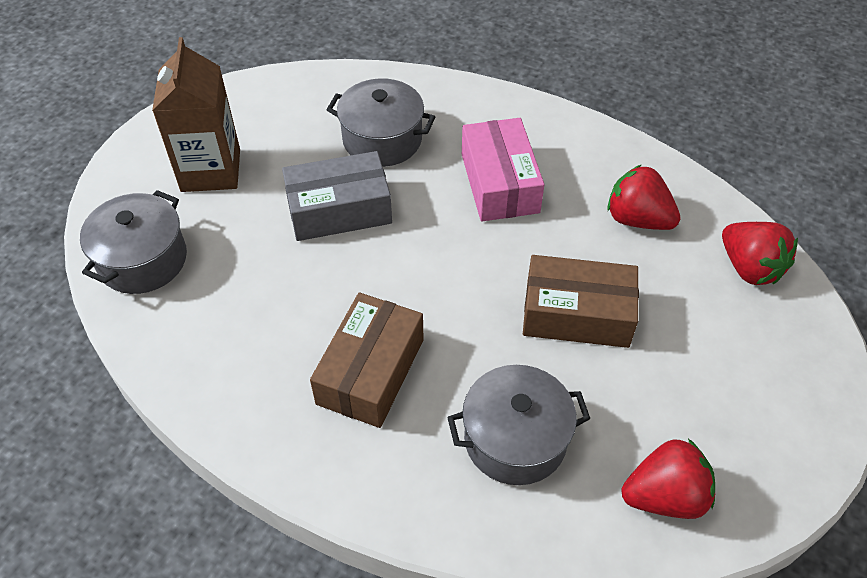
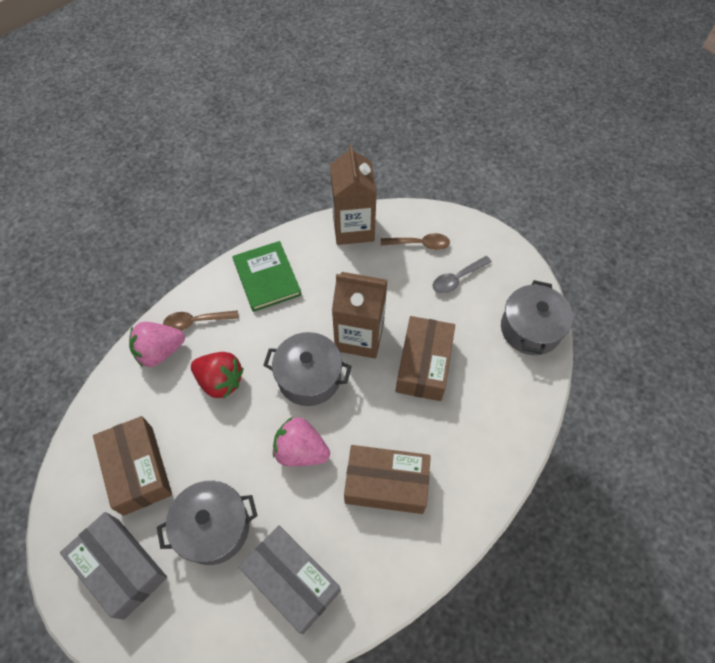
brown box: [310,293,424,428] [523,255,639,348] = 2 -> [93,416,172,516] [344,445,431,514] [396,316,455,401] = 3
brown carton: [152,37,240,192] = 1 -> [330,144,377,245] [332,272,387,359] = 2
brown spoon: none = 0 -> [163,310,239,330] [381,233,450,250] = 2
green book: none = 0 -> [233,241,302,312] = 1
grey box: [282,151,392,241] = 1 -> [60,512,167,620] [239,525,341,634] = 2
grey spoon: none = 0 -> [433,256,492,294] = 1
pink box: [462,118,545,221] = 1 -> none = 0
pink strawberry: none = 0 -> [129,322,185,367] [273,417,330,466] = 2
red strawberry: [607,165,681,230] [621,439,715,519] [722,222,798,285] = 3 -> [191,352,243,399] = 1

